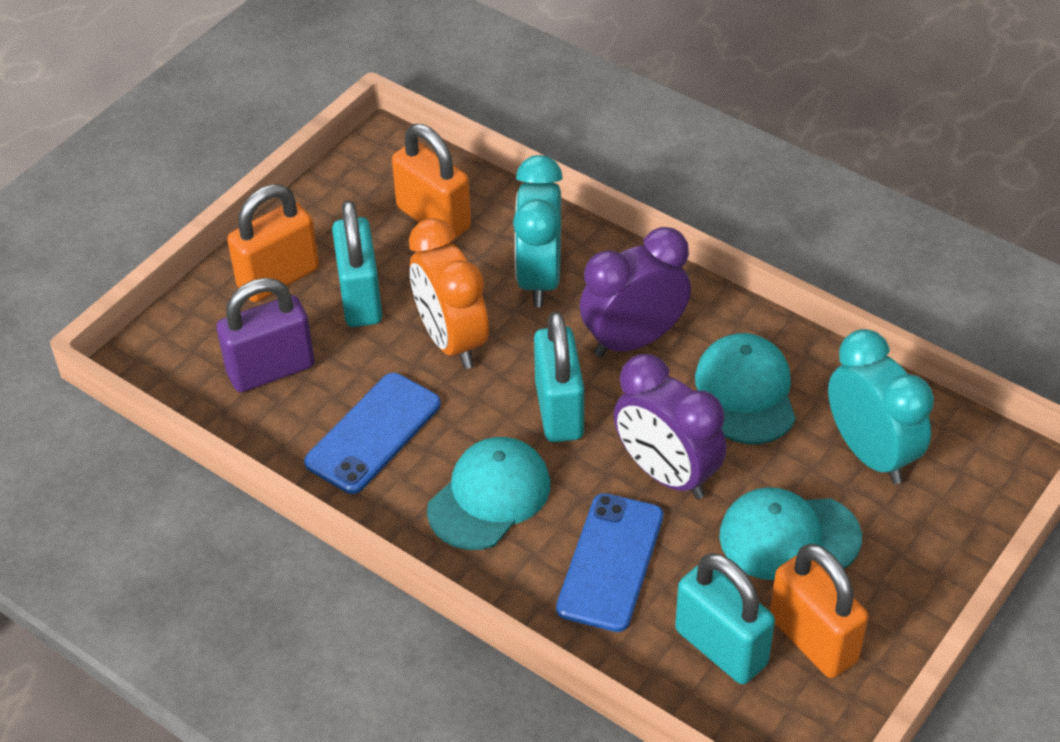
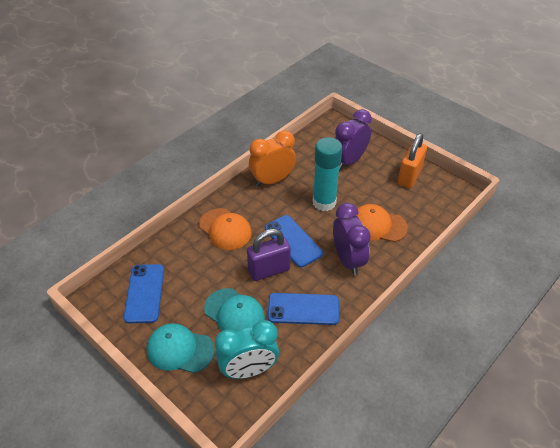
blue phone: [304,373,441,494] [556,493,663,632] = 2 -> [124,264,164,323] [265,215,323,268] [268,293,339,325] = 3
orange cap: none = 0 -> [199,208,252,250] [356,204,408,242] = 2
orange padlock: [227,184,319,302] [392,124,471,238] [770,544,868,678] = 3 -> [398,133,427,188] = 1
turquoise cap: [427,437,550,550] [695,333,796,444] [719,487,862,580] = 3 -> [147,323,215,373] [204,288,265,331] = 2
turquoise clock: [513,155,563,307] [828,329,934,484] = 2 -> [215,320,279,379] = 1
turquoise glue stick: none = 0 -> [313,137,342,211] = 1
turquoise padlock: [332,200,382,327] [534,311,584,442] [675,553,775,684] = 3 -> none = 0

